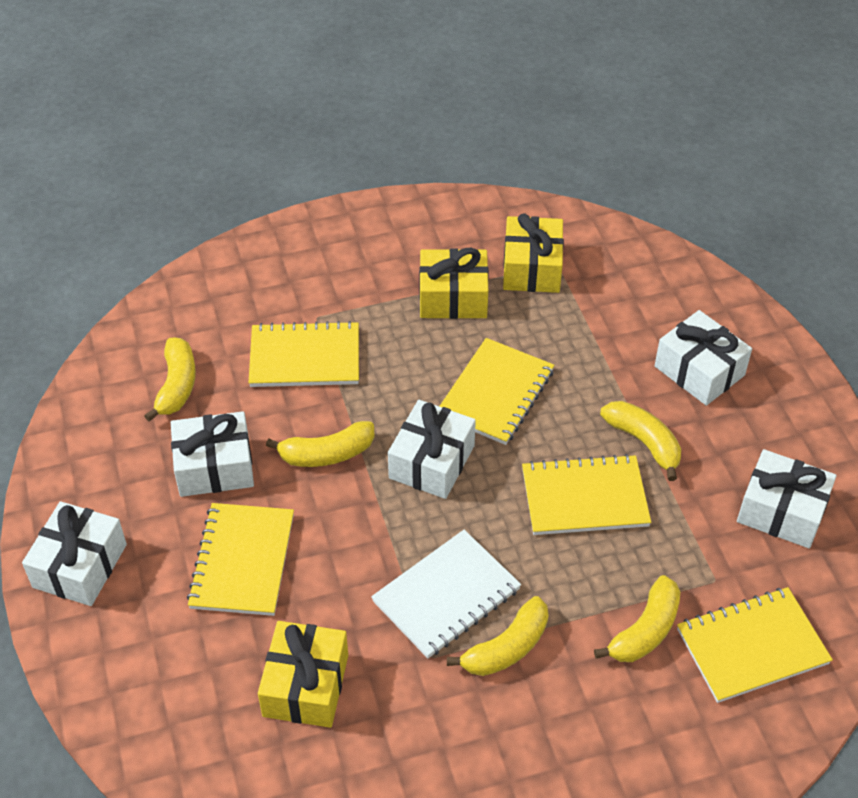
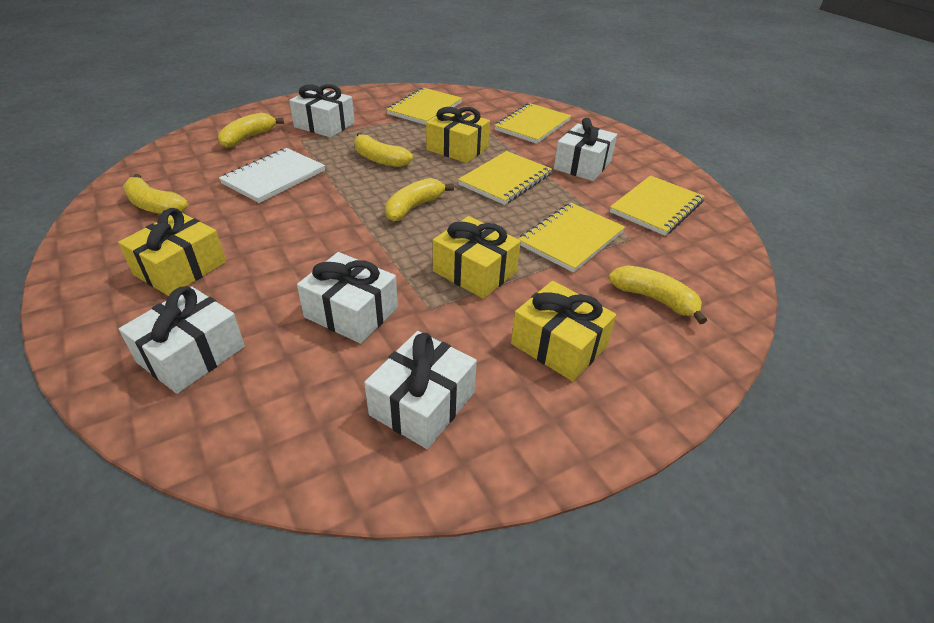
yellow gift: [258,621,348,728] [419,248,489,319] [503,213,564,293] = 3 -> [118,208,226,296] [426,107,490,163] [433,216,521,299] [511,281,616,381] = 4

